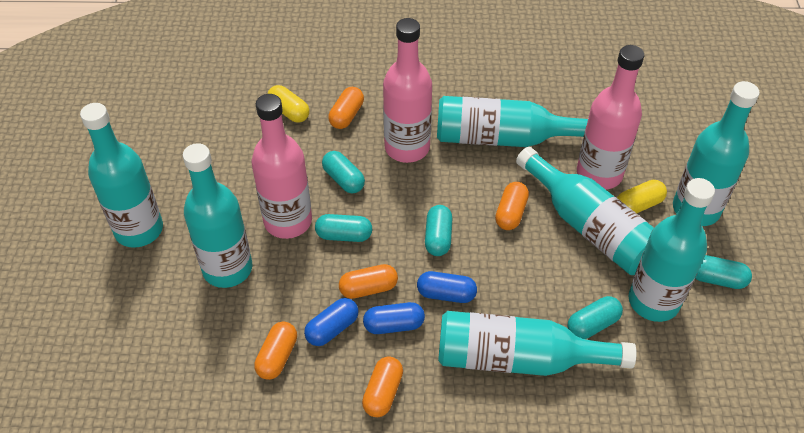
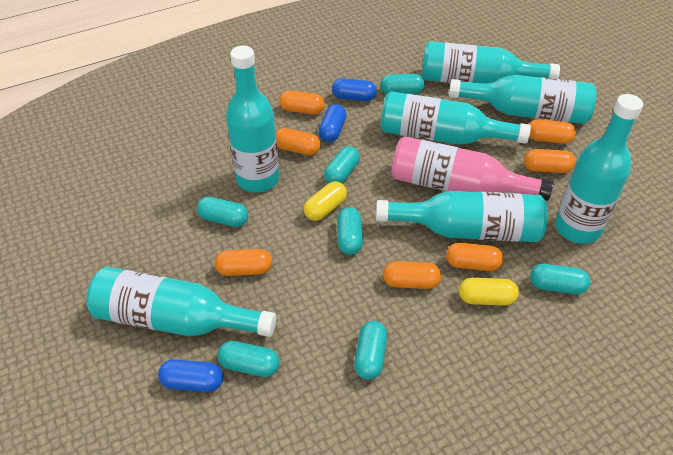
orange capsule: [254,322,297,380] [328,87,364,129] [339,264,398,299] [362,356,403,417] [495,182,529,230] = 5 -> [215,249,272,276] [276,128,321,155] [279,90,325,114] [383,261,441,289] [446,243,503,271] [524,149,575,173] [529,119,576,144] = 7
pink bottle: [251,94,312,239] [383,18,432,163] [577,45,644,190] = 3 -> [391,136,553,201] = 1
turquoise capsule: [315,214,372,242] [322,151,365,194] [425,205,452,256] [567,296,623,339] [695,255,752,289] = 5 -> [197,197,248,227] [217,341,280,377] [324,146,360,183] [337,207,363,255] [354,321,387,380] [380,74,425,94] [530,264,590,294] = 7

